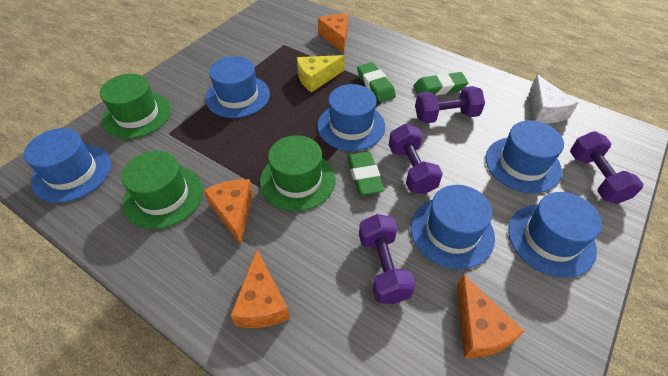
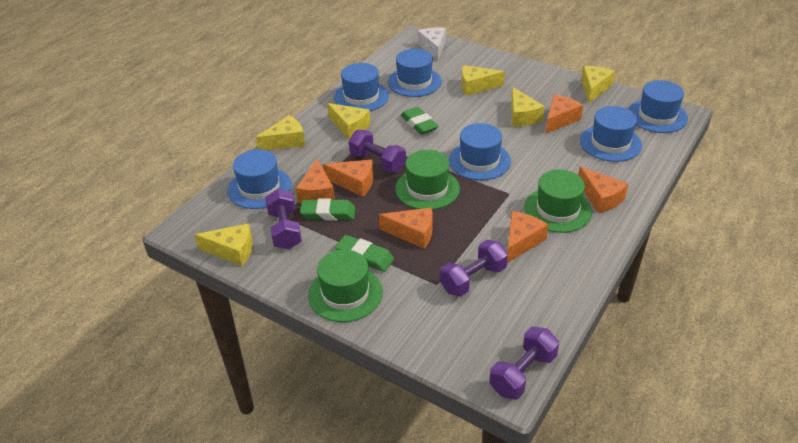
orange cheese: [203,179,253,245] [230,250,290,328] [318,14,348,53] [457,274,525,358] = 4 -> [296,159,335,203] [323,160,373,197] [379,207,433,249] [507,211,548,263] [545,94,583,134] [578,167,629,213] = 6
yellow cheese: [297,55,345,93] = 1 -> [194,224,253,266] [256,115,305,150] [327,103,371,139] [461,65,505,96] [511,87,545,127] [581,66,615,103] = 6

